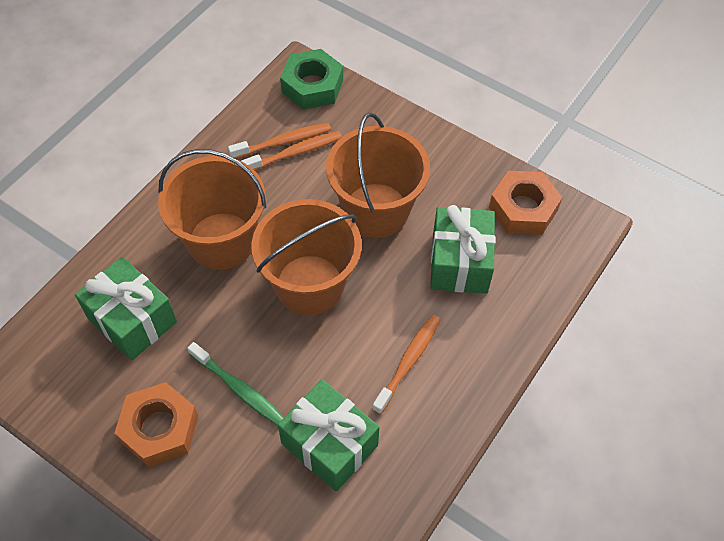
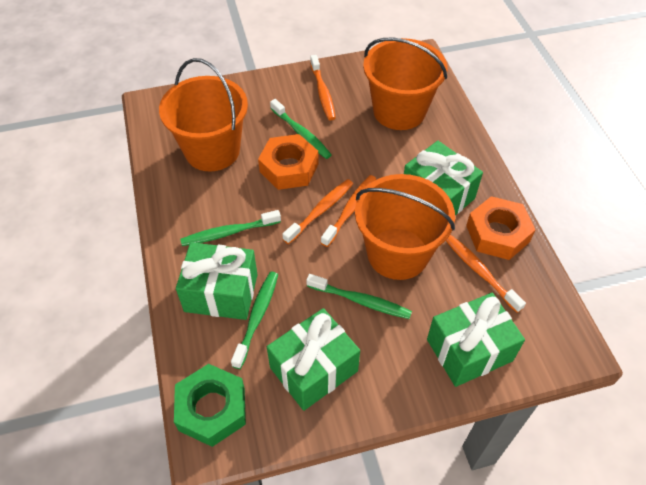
green gift: [75,257,177,360] [278,379,380,491] [430,205,495,294] = 3 -> [176,242,258,320] [267,308,360,411] [404,141,483,215] [427,293,525,387] = 4
green toothbrush: [187,342,284,426] = 1 -> [180,210,281,246] [231,272,278,369] [270,99,332,159] [306,274,412,319] = 4
orange toothbrush: [228,123,331,159] [241,131,342,171] [372,315,441,414] = 3 -> [282,179,353,244] [310,55,336,120] [321,175,376,247] [446,235,526,313] = 4

